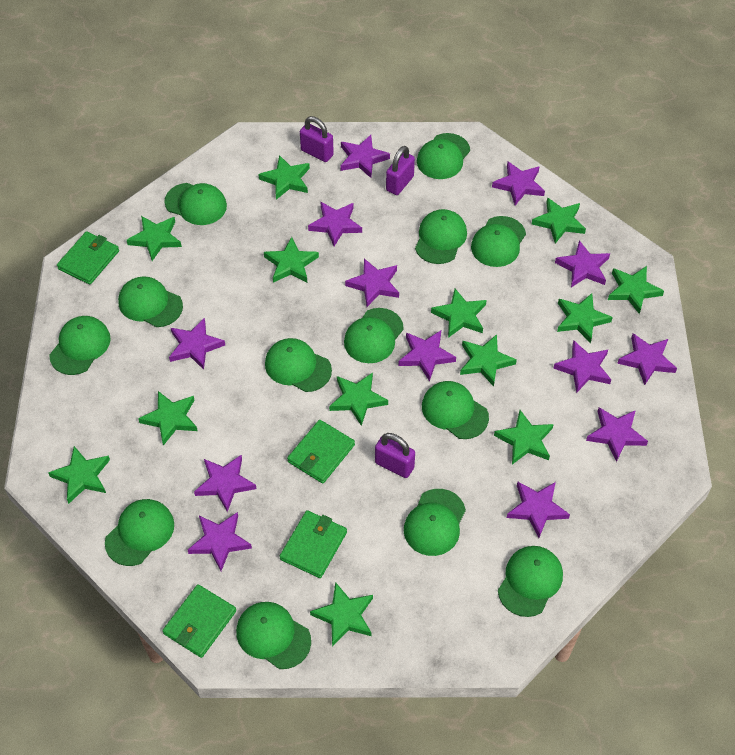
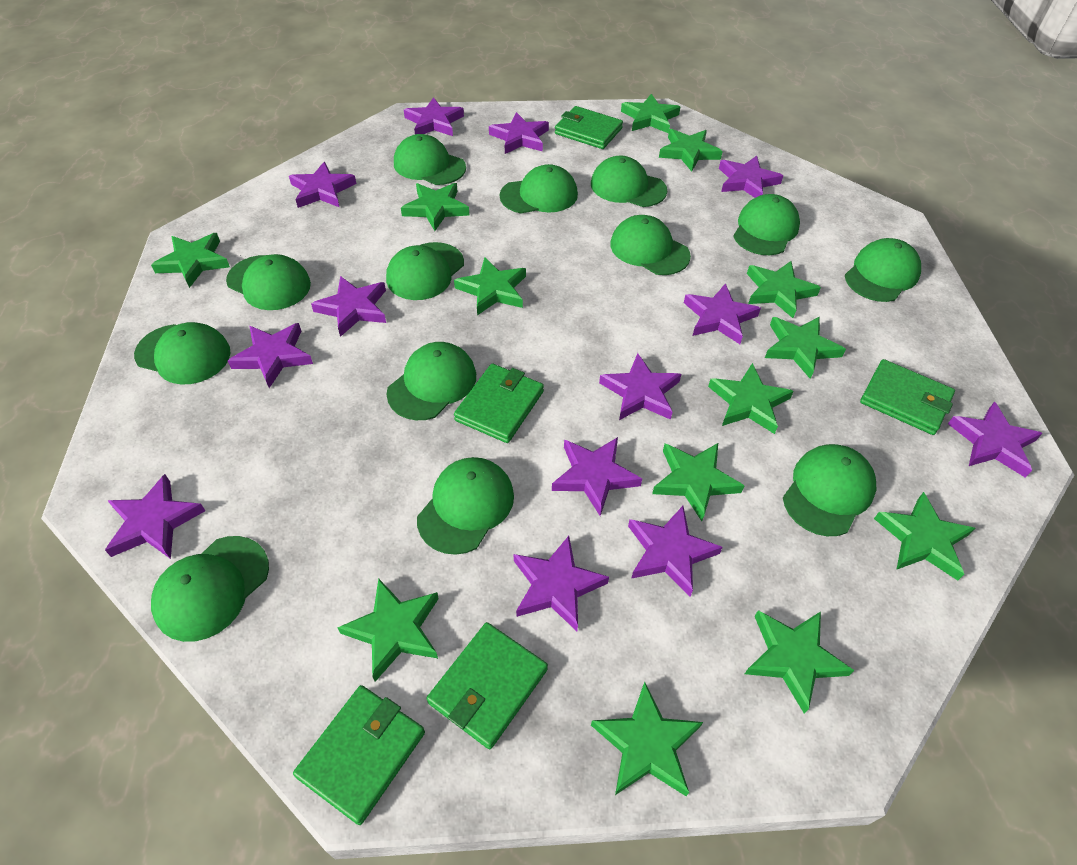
green wallet: [57,231,119,285] [162,584,236,658] [280,510,347,578] [287,420,355,484] = 4 -> [293,685,425,825] [427,622,548,749] [454,363,544,443] [555,106,623,149] [860,359,955,435] = 5
purple padlock: [300,116,334,162] [375,433,415,478] [386,146,415,195] = 3 -> none = 0

